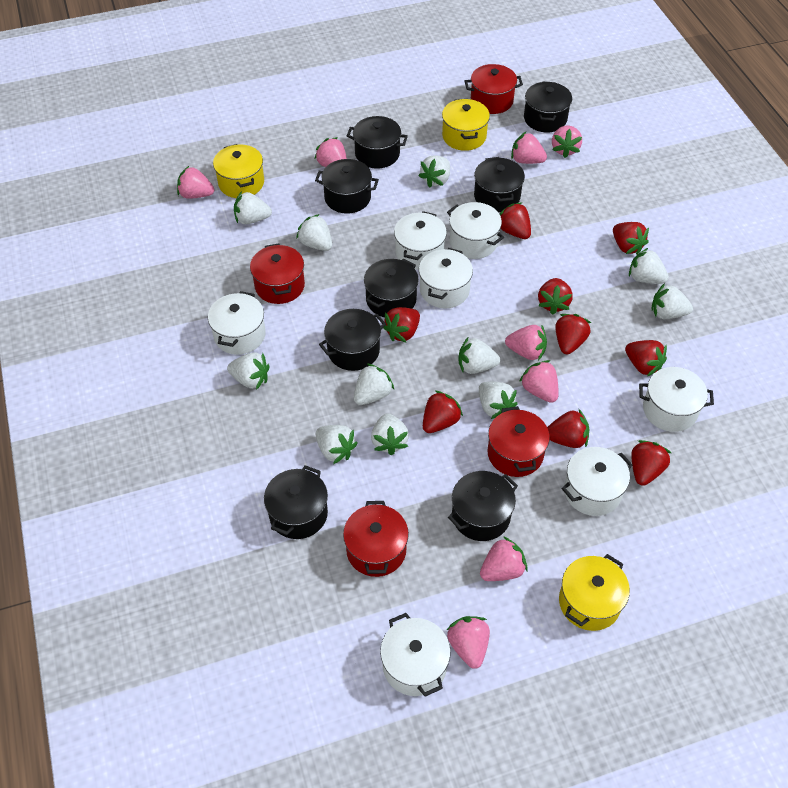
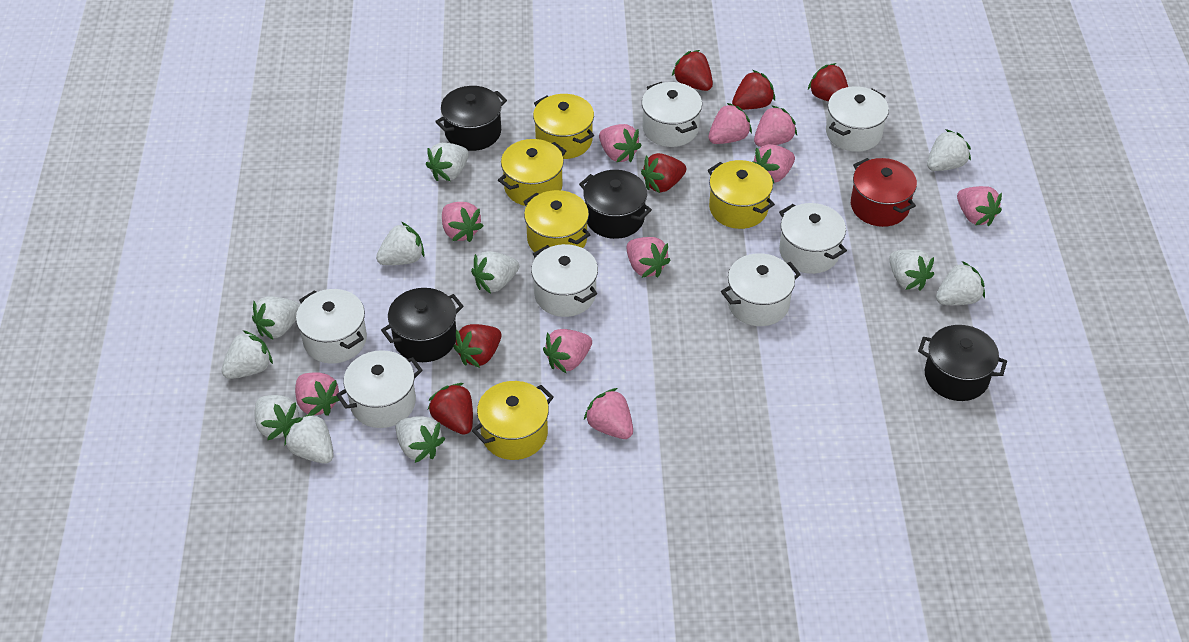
black pot: [264,465,328,539] [315,159,379,214] [319,309,386,371] [347,116,408,169] [364,259,419,318] [448,471,518,541] [474,157,525,212] [524,82,572,132] = 8 -> [381,288,464,362] [435,86,507,151] [579,170,652,239] [918,325,1007,401] = 4
pink strawberry: [177,166,214,199] [315,137,347,167] [447,616,490,669] [480,536,528,581] [505,325,547,361] [511,132,547,164] [519,360,559,403] [552,125,582,158] = 8 -> [295,372,339,416] [442,202,484,242] [543,329,592,373] [584,388,633,439] [599,124,642,163] [626,237,671,278] [708,103,752,144] [752,144,795,184] [754,105,797,147] [957,186,1002,226] = 10
red pot: [250,243,305,304] [343,501,409,577] [465,64,523,114] [487,406,550,477] = 4 -> [851,158,917,227] = 1
red strawberry: [383,307,420,342] [423,390,463,433] [500,202,531,239] [538,278,573,315] [547,408,589,448] [555,314,591,354] [613,222,649,255] [625,340,667,376] [631,440,671,486] = 9 -> [428,383,473,435] [453,324,501,368] [641,153,686,193] [672,50,713,91] [732,70,775,110] [808,63,848,101] = 6
yellow pot: [213,144,264,198] [442,99,490,151] [559,554,630,631] = 3 -> [472,381,554,460] [498,139,566,206] [523,190,590,252] [533,94,594,159] [708,160,775,229] = 5

